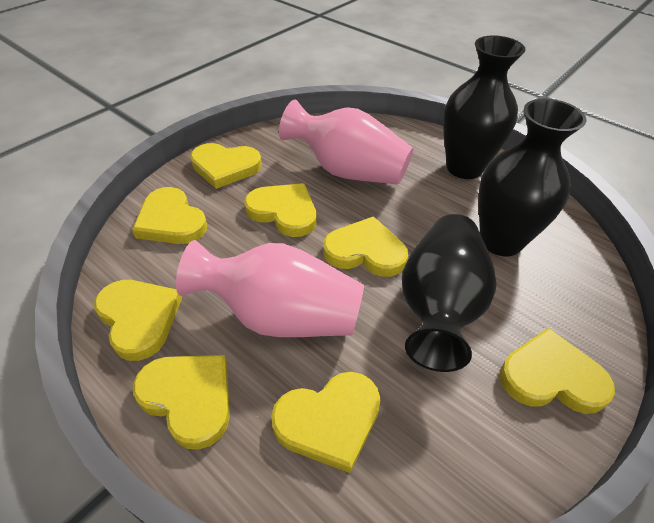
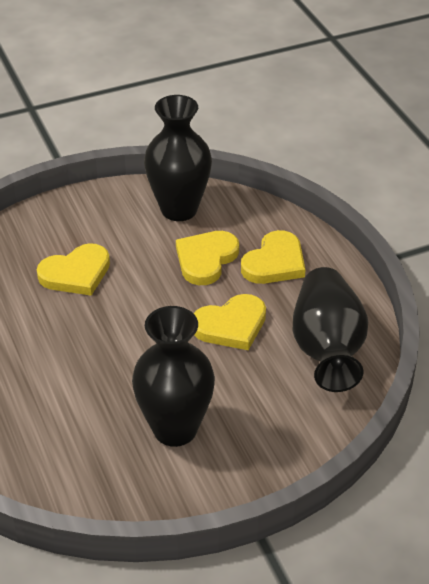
pink vase: [176,240,364,337] [279,100,413,185] = 2 -> none = 0
yellow heart: [94,280,182,361] [132,187,207,244] [133,355,230,450] [190,143,262,189] [244,183,317,237] [271,372,381,473] [323,216,408,277] [500,328,615,414] = 8 -> [37,243,110,296] [176,231,239,285] [193,294,266,350] [241,230,306,284] = 4

